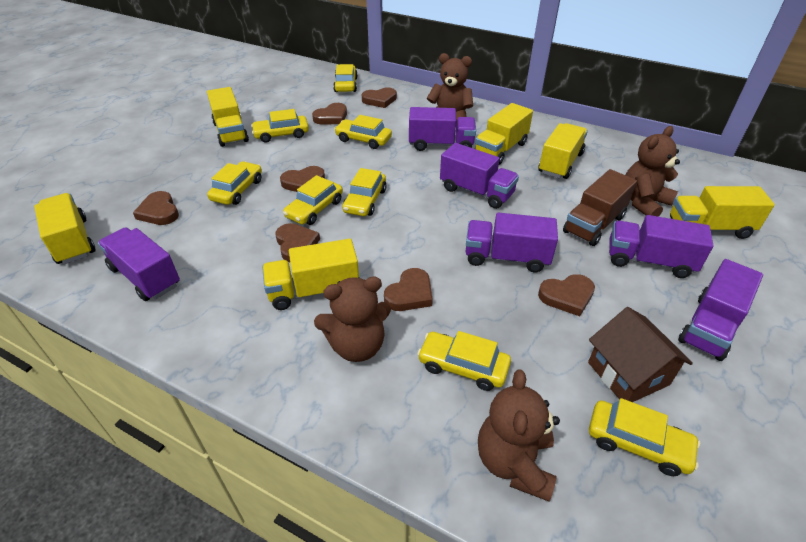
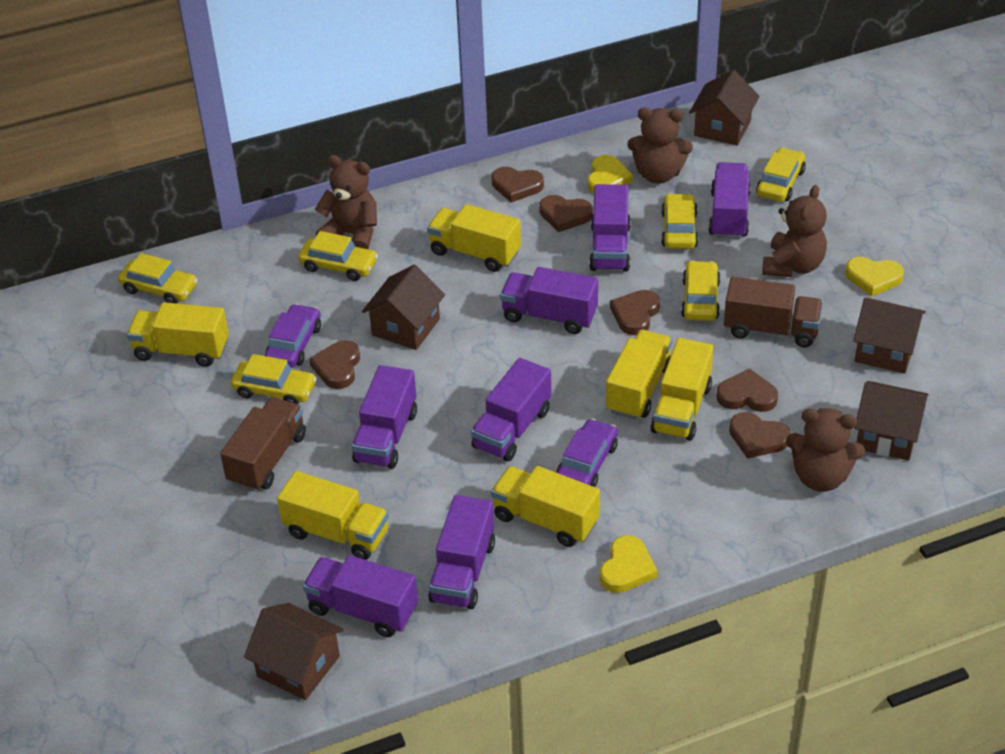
brown heart: [133,191,179,225] [276,223,320,262] [280,166,325,192] [312,103,347,124] [362,87,397,108] [384,268,433,311] [538,274,595,316] = 7 -> [309,340,360,389] [492,167,544,203] [539,195,593,232] [610,290,660,335] [716,368,778,412] [729,412,791,459] = 6
brown house: [588,307,693,402] = 1 -> [244,603,344,700] [362,265,445,350] [689,70,759,146] [853,298,926,374] [855,381,929,461] = 5
brown truck: [563,169,637,246] = 1 -> [220,397,306,492] [724,277,823,347] = 2
purple car: none = 0 -> [265,304,321,368] [556,419,618,487] = 2
purple truck: [98,227,180,301] [409,107,476,151] [440,143,519,209] [465,213,558,272] [609,215,714,278] [678,259,763,361] = 6 -> [303,555,418,637] [352,365,417,469] [428,495,495,609] [471,358,551,462] [500,267,598,334] [589,184,631,272] [708,162,751,239] = 7
yellow car: [207,161,262,205] [251,109,309,143] [283,175,343,225] [333,64,358,92] [334,115,392,149] [342,168,387,216] [417,331,511,391] [589,398,700,476] = 8 -> [118,253,198,303] [231,354,317,404] [298,231,378,281] [661,193,698,249] [681,260,721,321] [756,148,806,202] = 6
yellow heart: none = 0 -> [588,155,633,194] [600,535,657,593] [845,257,904,296] = 3

